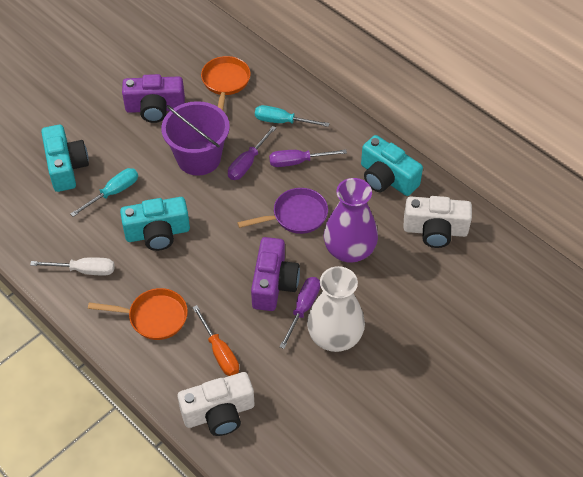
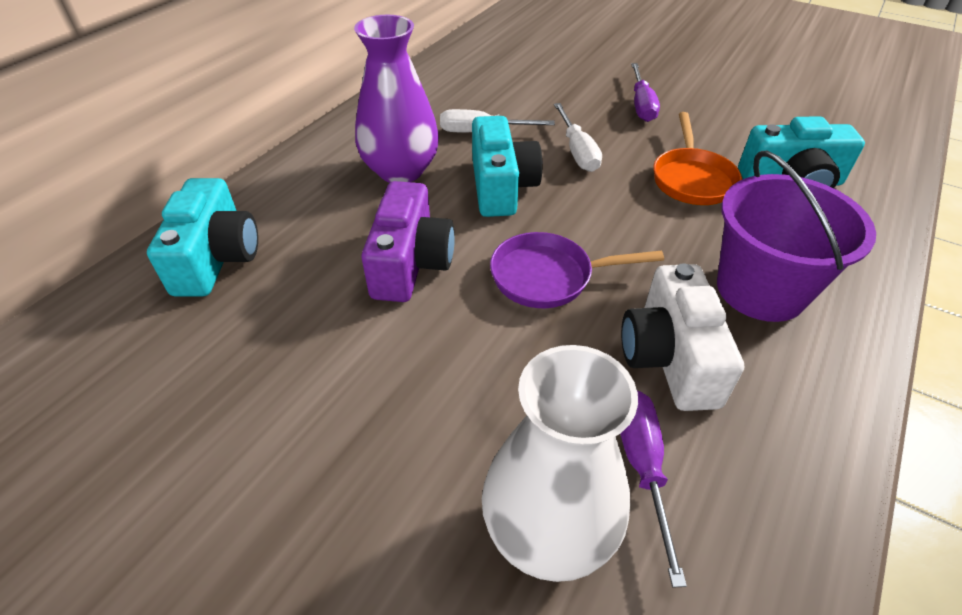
orange pan: [88,288,188,340] [201,56,250,111] = 2 -> [653,112,742,205] = 1
orange screwdriver: [192,305,239,376] = 1 -> none = 0
purple camera: [122,74,185,123] [251,237,300,311] = 2 -> [362,181,455,302] = 1
purple screwdriver: [228,126,276,180] [269,149,347,167] [279,277,320,349] = 3 -> [620,391,687,588] [631,63,660,122] = 2
turquoise screwdriver: [70,168,138,217] [255,105,330,127] = 2 -> none = 0
white camera: [178,372,255,436] [403,196,472,248] = 2 -> [621,263,744,411] = 1
white screwdriver: [30,257,115,276] = 1 -> [440,109,555,132] [554,103,602,172] = 2

